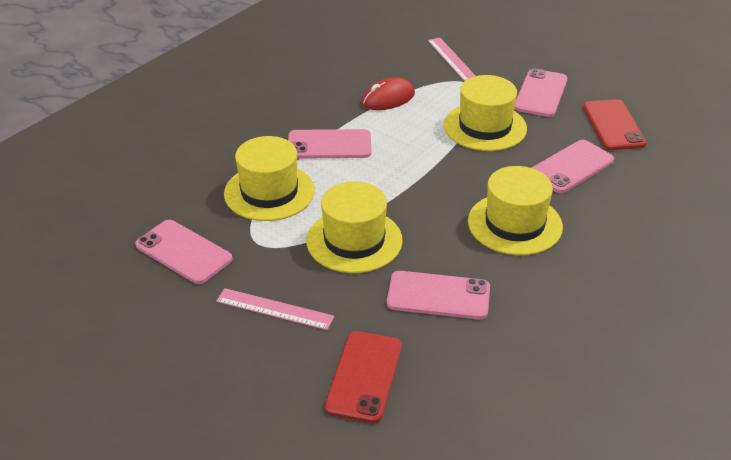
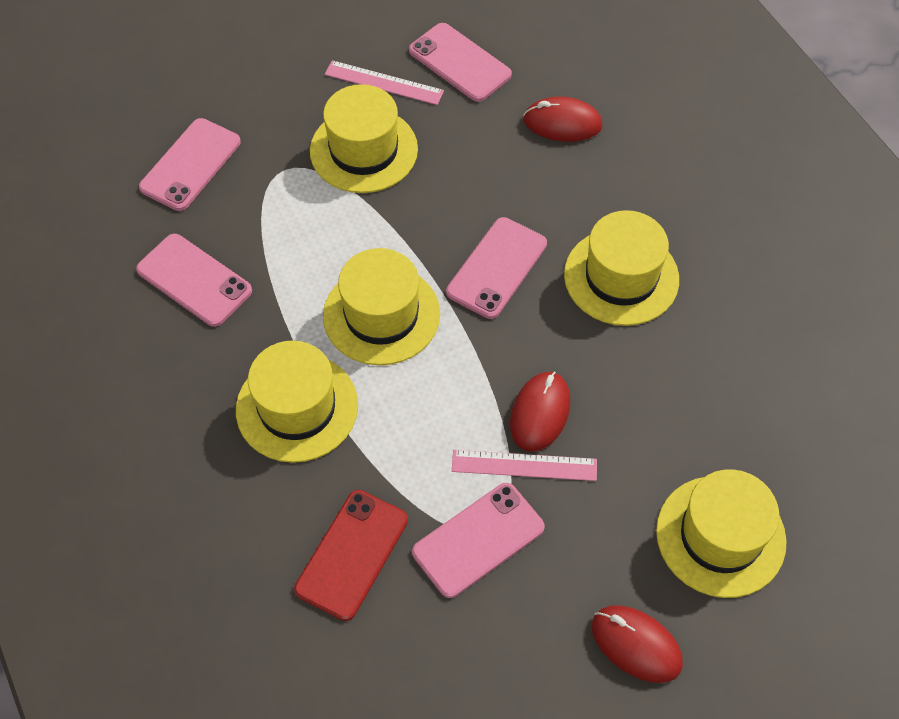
red mouse: [362,77,415,110] = 1 -> [510,372,570,452] [523,96,603,142] [592,605,683,683] = 3
red phone: [324,331,402,423] [583,99,647,150] = 2 -> [294,490,408,621] = 1
yellow hat: [224,136,315,221] [306,181,403,273] [444,75,527,151] [468,166,563,255] = 4 -> [236,340,358,463] [310,84,418,193] [323,248,440,365] [564,210,679,326] [656,469,786,598] = 5

